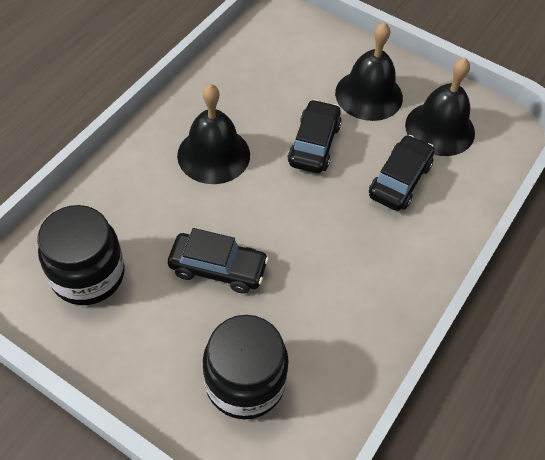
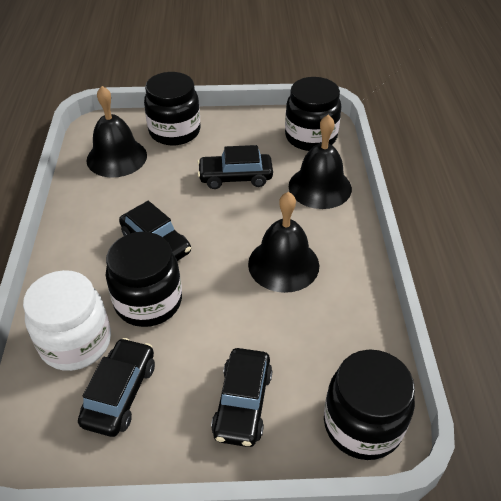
black car: [168,228,269,294] [287,99,342,173] [369,135,434,211] = 3 -> [78,338,155,437] [119,201,191,261] [197,145,273,189] [211,348,272,447] = 4
black jar: [37,205,125,305] [203,315,289,419] = 2 -> [106,232,182,327] [144,72,200,146] [285,77,341,151] [324,349,415,460] = 4
white jar: none = 0 -> [23,270,111,371] = 1

